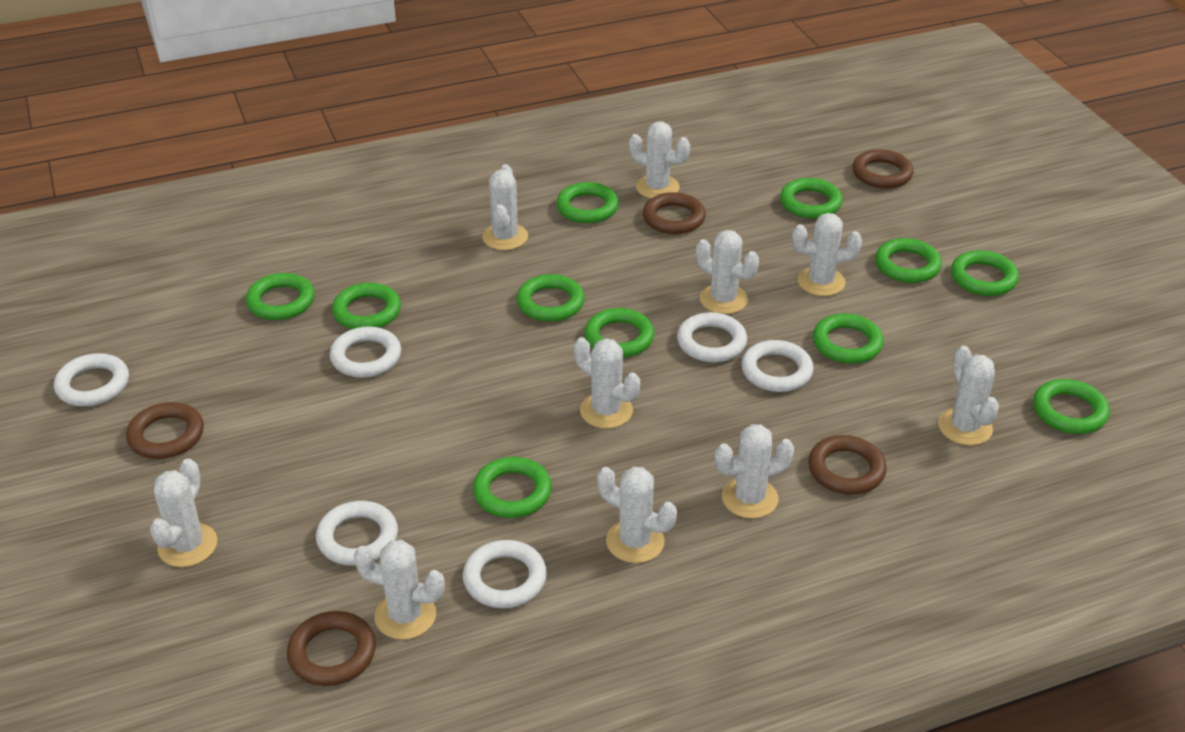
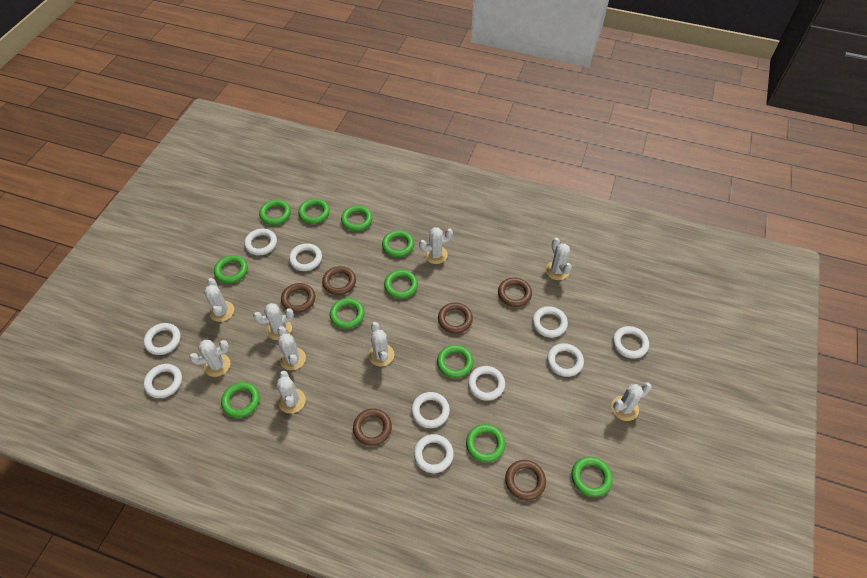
brown ring: [126,402,204,459] [287,611,376,686] [643,192,706,234] [808,435,887,495] [852,149,913,189] = 5 -> [281,283,315,313] [322,266,356,295] [353,409,392,446] [438,302,473,334] [498,277,532,307] [505,460,546,500] = 6
white cactus: [150,458,217,567] [354,540,445,640] [482,164,528,250] [574,337,640,429] [597,467,677,563] [629,121,690,199] [696,230,759,314] [715,424,794,519] [792,213,862,296] [938,346,999,445] = 10 -> [189,340,230,377] [204,278,234,322] [253,303,294,340] [276,371,306,413] [278,326,306,370] [368,322,394,367] [419,227,453,264] [546,238,572,280] [611,382,652,421] = 9
white ring: [54,353,129,406] [316,501,398,566] [330,326,401,378] [463,540,547,608] [677,312,747,362] [741,340,814,392] = 6 -> [144,323,181,355] [144,364,182,398] [244,229,277,255] [289,243,322,271] [411,392,450,428] [414,434,454,473] [468,366,505,401] [532,306,568,338] [547,343,584,377] [613,326,649,359] = 10

